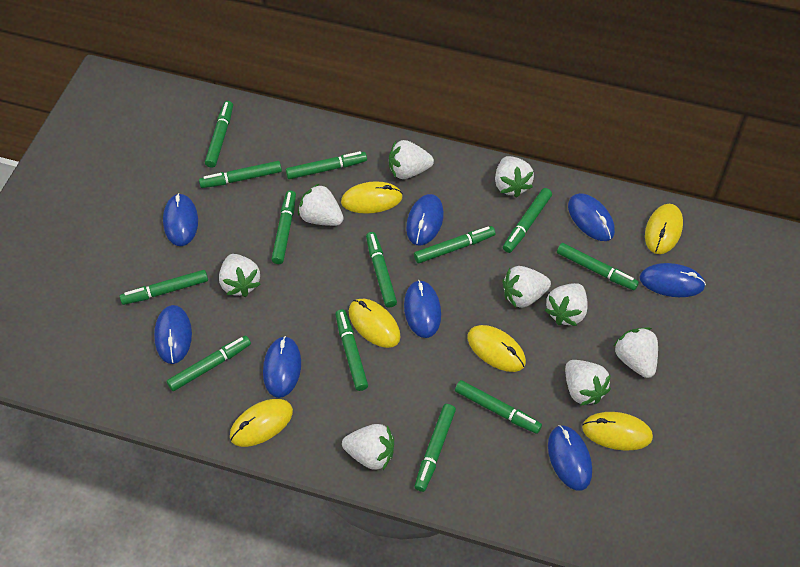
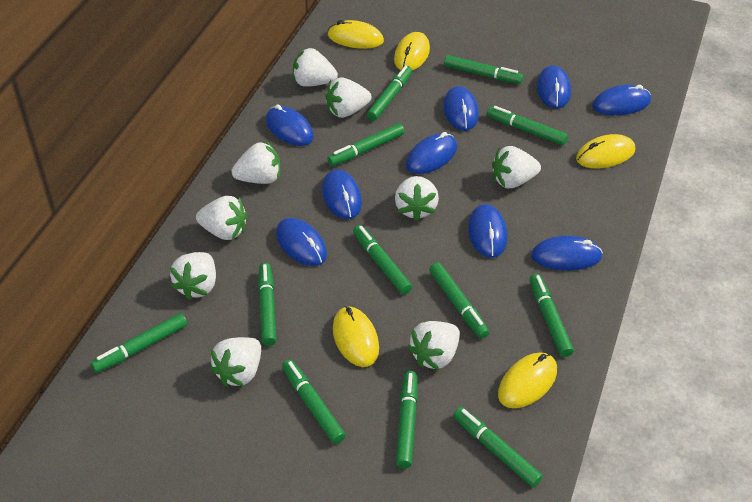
blue mouse: [154,305,192,364] [163,193,198,246] [263,336,301,398] [404,280,441,338] [406,194,444,245] [548,425,592,491] [568,193,615,241] [640,263,706,297] = 8 -> [266,104,314,146] [276,218,327,266] [322,169,362,219] [406,132,457,174] [443,86,479,131] [468,204,508,258] [531,235,603,271] [537,65,571,109] [592,85,651,115] = 9
green marker: [119,270,208,305] [167,336,251,391] [199,161,282,188] [205,101,233,168] [271,190,296,264] [286,151,367,179] [335,309,368,391] [366,232,397,308] [414,226,495,263] [414,404,456,492] [455,380,542,434] [503,188,552,253] [557,243,639,290] = 13 -> [91,313,187,373] [258,263,276,346] [282,359,345,444] [327,123,404,166] [353,225,412,294] [367,66,412,121] [396,371,418,468] [429,262,489,338] [444,55,523,84] [453,407,543,487] [487,106,568,145] [530,274,574,357] = 12
yellow mouse: [230,399,293,447] [341,181,403,214] [349,299,401,348] [468,325,526,372] [582,412,653,451] [645,204,683,254] = 6 -> [328,20,384,49] [333,306,379,367] [394,32,430,71] [498,352,557,408] [576,134,635,168] = 5

